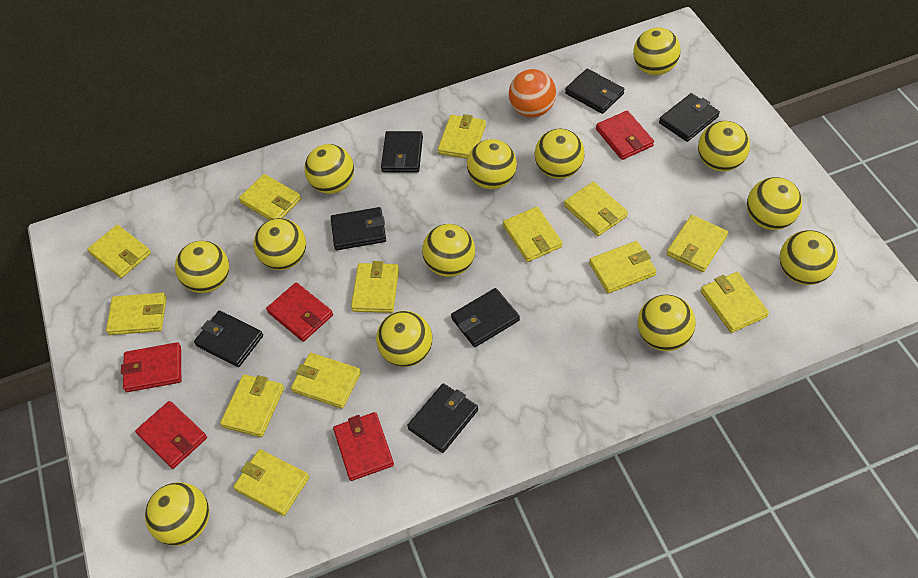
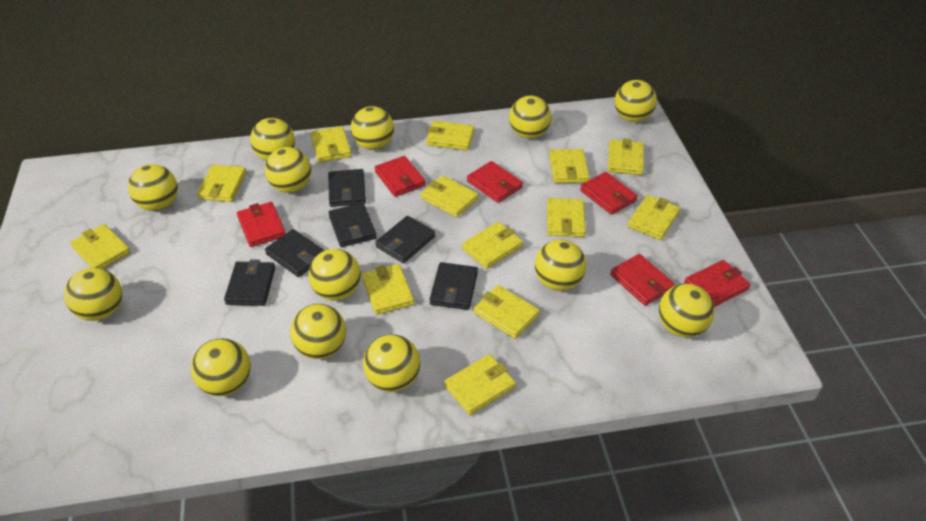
black wallet: [194,311,263,367] [331,207,386,250] [381,131,423,172] [407,383,478,453] [451,288,520,347] [565,69,625,114] [659,93,720,142] = 7 -> [224,259,275,306] [265,229,325,277] [328,169,366,207] [328,203,377,247] [375,216,435,263] [430,262,478,310] = 6
orange ball: [509,69,556,117] = 1 -> none = 0
red wallet: [121,342,181,392] [135,401,207,469] [266,282,333,342] [333,412,394,481] [596,111,654,160] = 5 -> [237,202,286,247] [375,156,426,197] [467,161,523,203] [580,172,638,215] [610,254,675,306] [684,260,751,307] = 6

